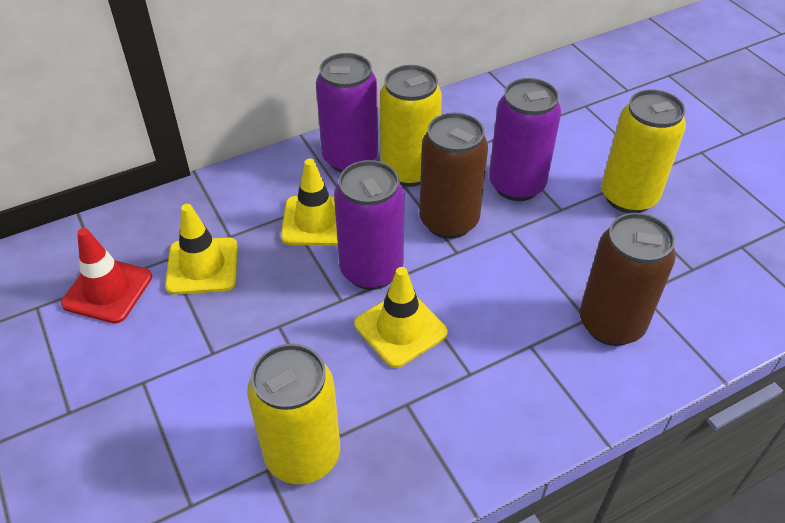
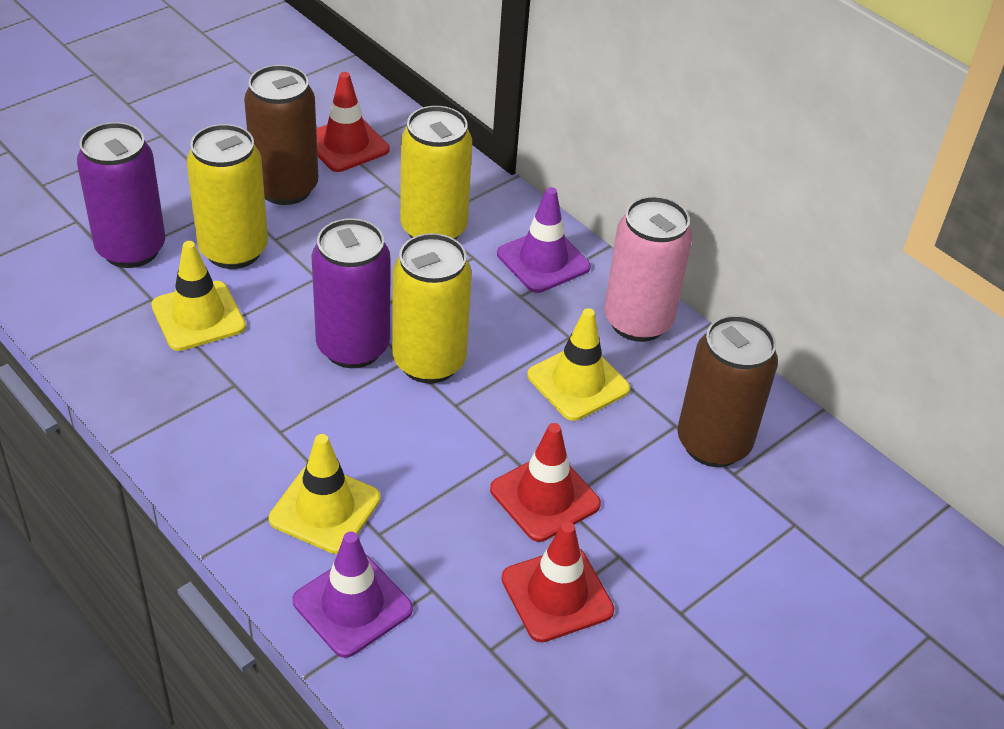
pink can: none = 0 -> [605,196,692,342] = 1
purple can: [316,53,378,173] [334,160,405,290] [489,78,561,201] = 3 -> [77,122,165,268] [311,218,390,368] = 2
purple traffic cone: none = 0 -> [293,532,413,658] [497,187,591,293] = 2
red traffic cone: [61,228,152,324] = 1 -> [316,72,390,172] [490,423,601,542] [501,521,614,642] = 3

